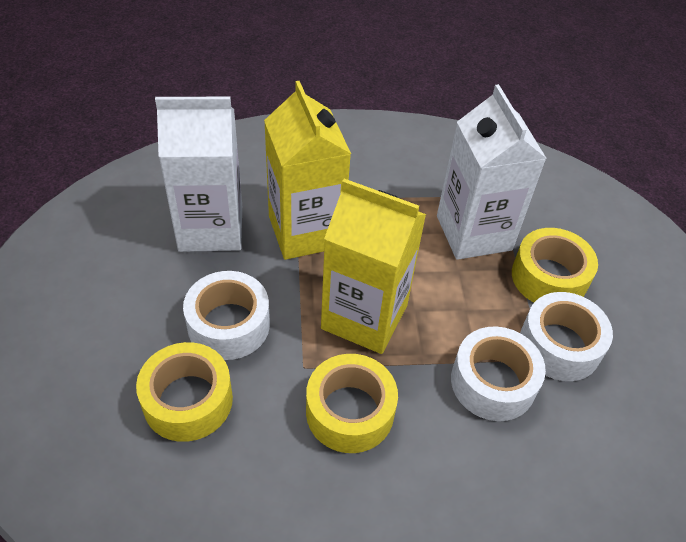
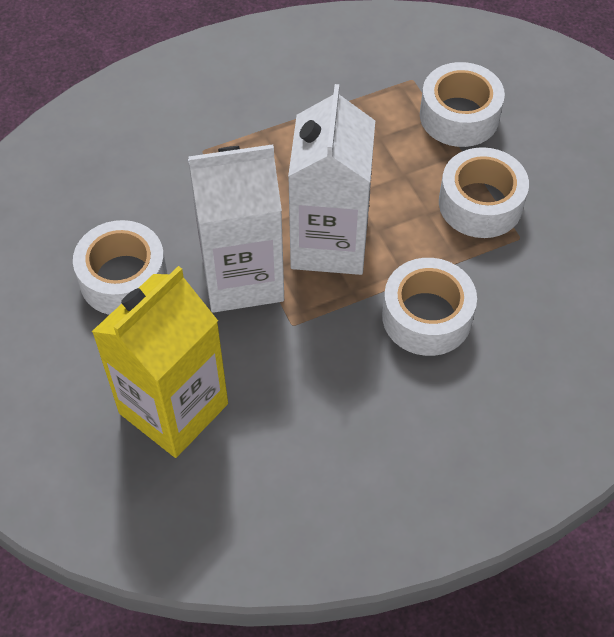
white tape: [183,271,270,360] [451,327,546,421] [520,292,613,381] = 3 -> [73,220,168,315] [382,258,477,356] [420,62,505,147] [439,147,529,238] = 4
yellow carton: [264,81,351,260] [321,179,426,354] = 2 -> [92,266,228,458] = 1
yellow tape: [136,342,233,442] [306,354,398,453] [512,228,598,303] = 3 -> none = 0

